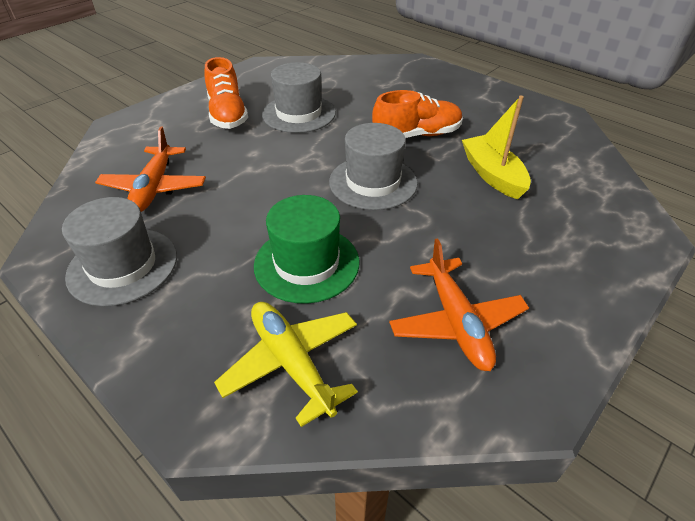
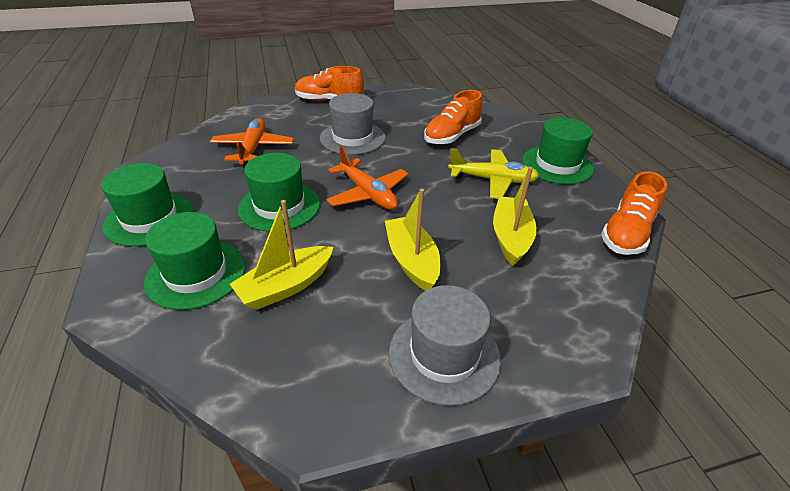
green hat: [254,195,359,304] = 1 -> [101,163,194,247] [144,212,245,310] [238,153,320,232] [522,117,594,184] = 4
grey hat: [62,197,177,306] [262,62,336,133] [329,123,418,210] = 3 -> [320,93,386,155] [389,285,501,406] = 2
orange shoe: [205,57,248,129] [372,90,463,138] = 2 -> [295,66,364,101] [424,90,483,145] [601,171,667,255] = 3
yellow boat: [462,96,531,200] = 1 -> [230,200,333,310] [385,189,440,291] [493,167,537,266] = 3

